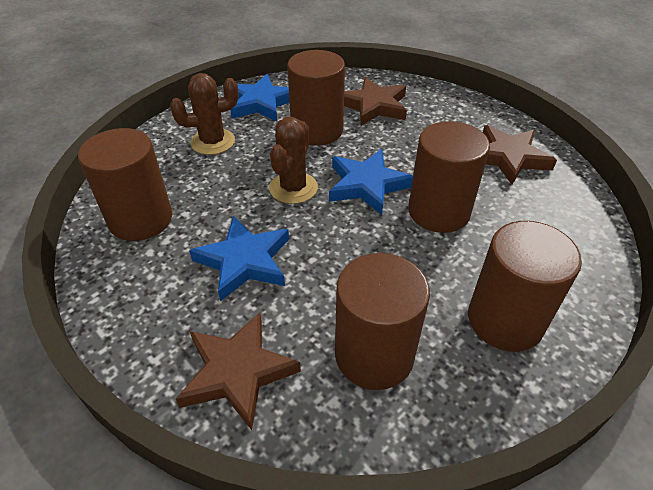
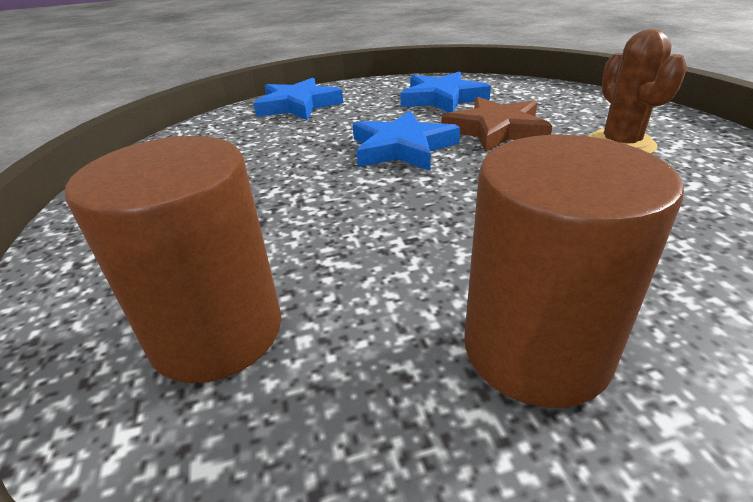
brown cactus: [170,73,239,155] [269,117,318,204] = 2 -> [589,29,687,154] = 1
brown cylinder: [78,128,172,241] [287,50,345,146] [335,253,430,390] [408,121,490,233] [468,221,582,352] = 5 -> [65,136,281,383] [464,135,684,408] = 2
brown star: [176,313,301,430] [344,77,407,126] [483,125,557,185] = 3 -> [441,97,552,152] = 1

